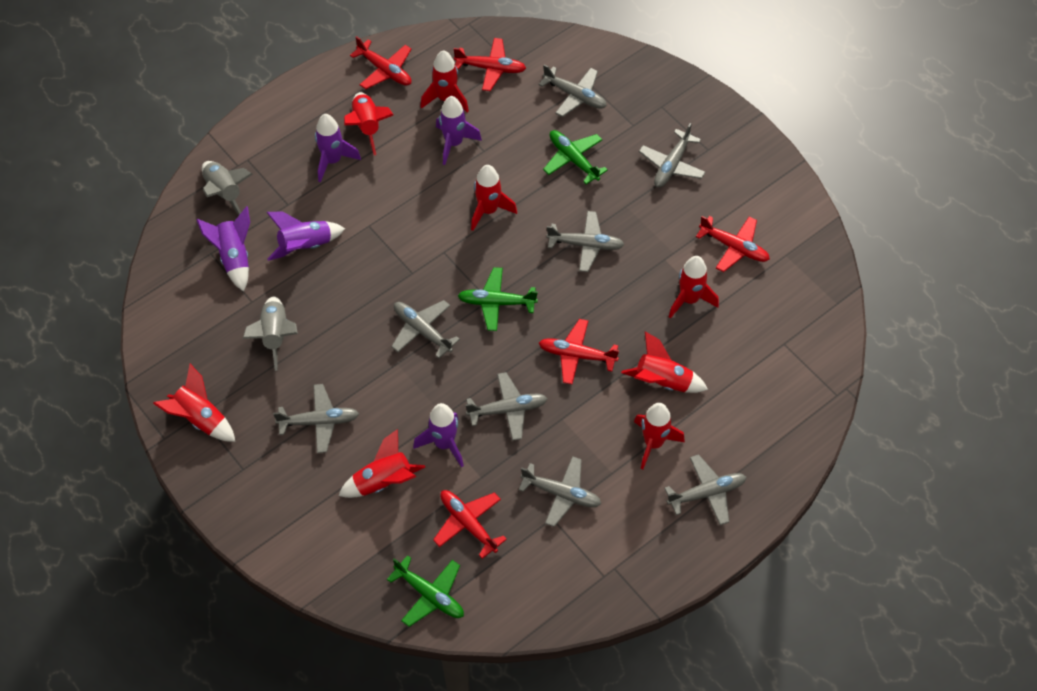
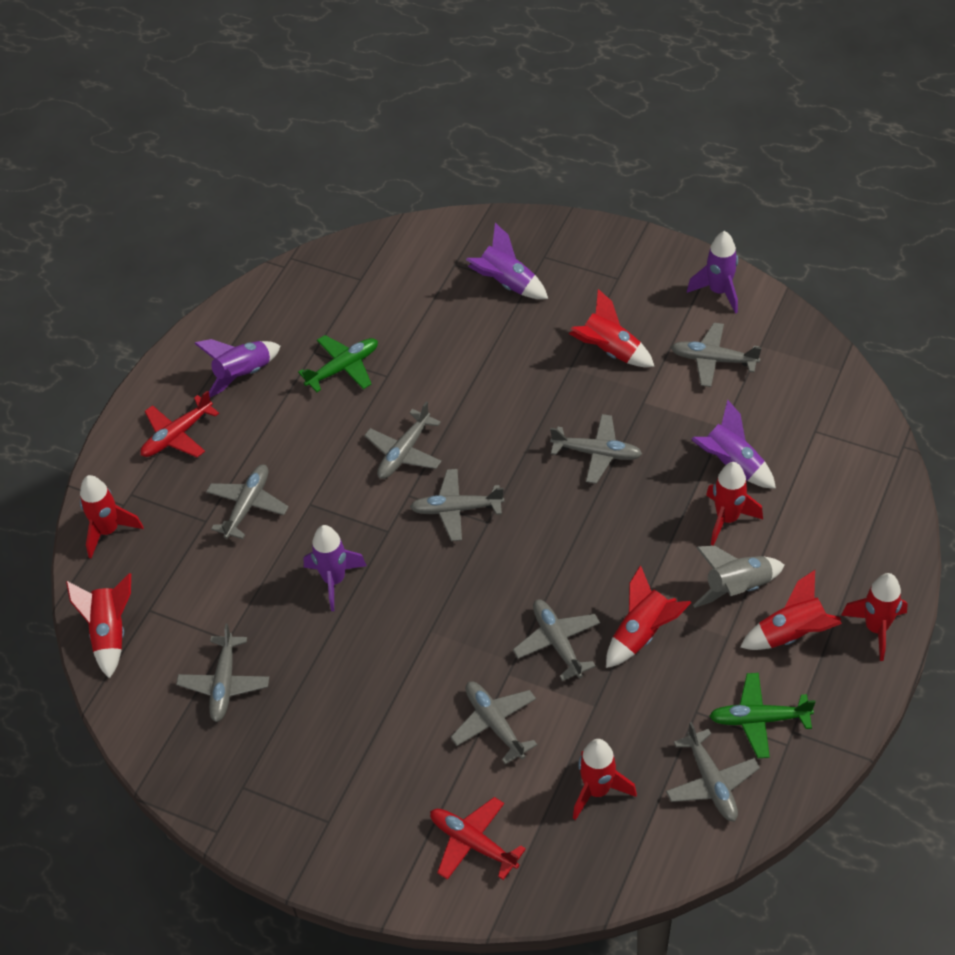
green plane: [387,555,464,627] [458,267,538,331] [543,130,608,185] = 3 -> [298,335,378,392] [709,673,816,758] = 2
grey plane: [273,384,359,453] [391,300,460,358] [466,372,548,441] [519,456,601,527] [539,65,607,117] [546,211,625,272] [639,123,706,187] [665,454,746,525] = 8 -> [176,623,269,722] [206,465,289,539] [364,402,442,479] [410,469,504,541] [450,681,537,764] [513,599,600,681] [550,414,642,484] [666,722,760,822] [671,323,762,387] = 9
grey rocket: [202,161,253,215] [243,296,298,371] = 2 -> [693,546,784,608] = 1
red plane: [350,36,411,89] [433,490,507,559] [454,38,526,91] [539,319,619,384] [696,216,770,272] = 5 -> [141,390,219,457] [430,797,526,880] = 2

